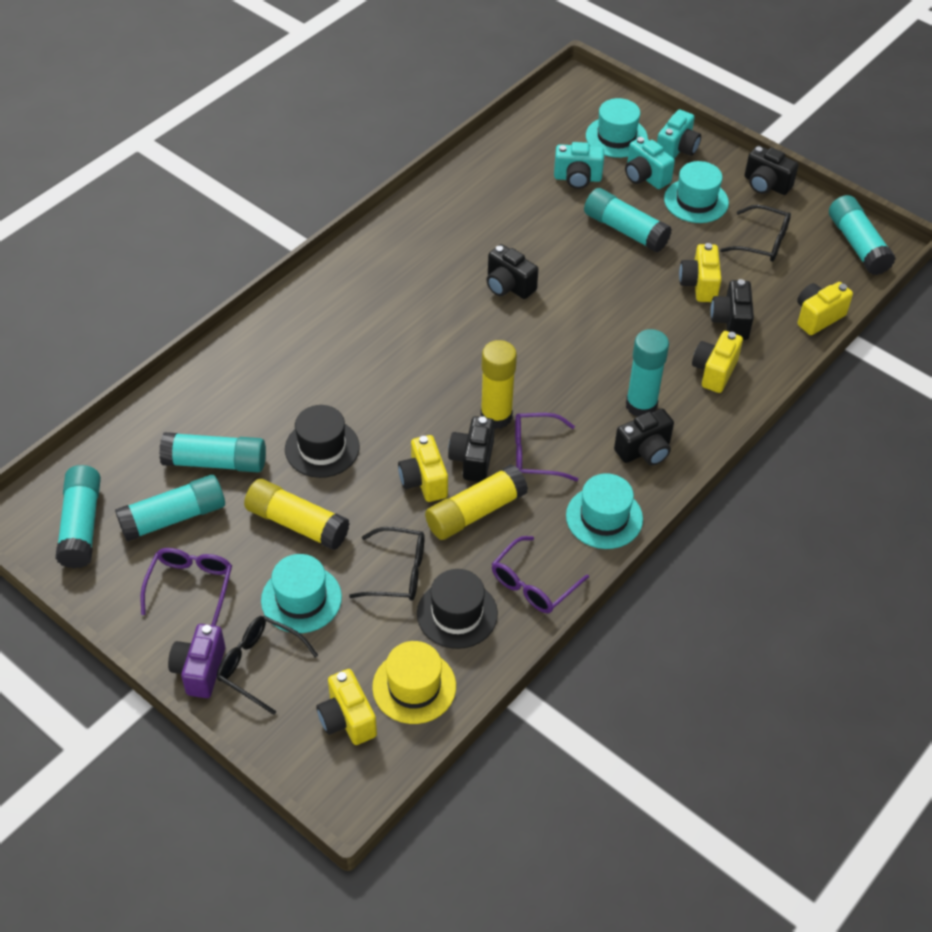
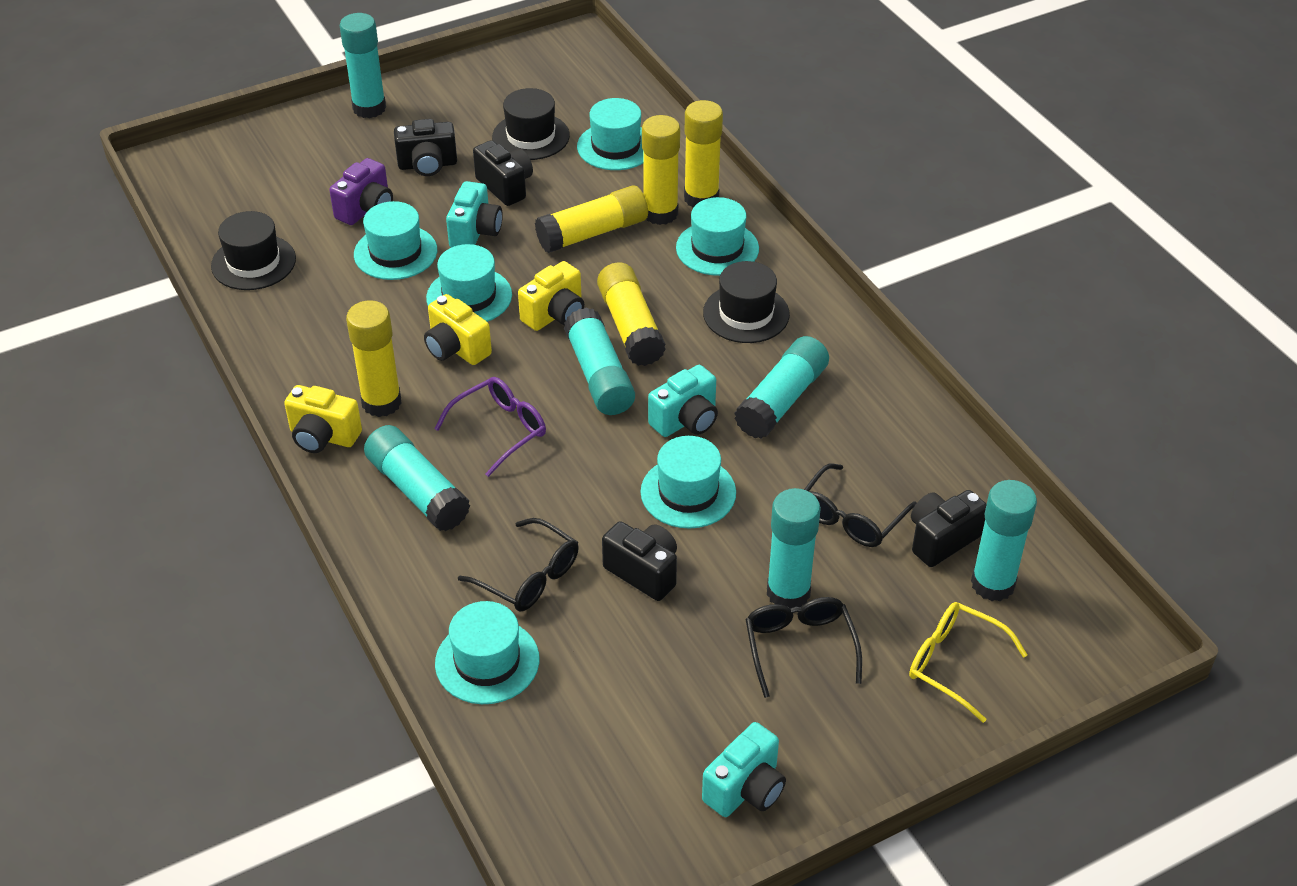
black camera: [448,416,495,482] [486,244,538,299] [614,408,674,466] [710,279,754,340] [744,145,799,195] = 5 -> [394,119,457,176] [473,140,533,206] [602,521,677,601] [911,490,987,567] = 4
black hat: [285,405,359,478] [417,569,498,649] = 2 -> [211,211,296,290] [492,88,570,160] [703,261,790,343] = 3
purple glasses: [141,548,232,626] [492,536,589,613] [515,413,578,481] = 3 -> [434,377,546,477] = 1
turquoise hat: [261,554,342,633] [566,473,643,549] [586,98,648,158] [664,161,729,223] = 4 -> [354,201,437,280] [426,244,512,322] [435,601,539,704] [577,98,643,170] [641,436,736,529] [676,197,759,276] = 6
yellow camera: [316,669,377,745] [398,435,448,502] [679,243,722,302] [692,331,743,393] [797,282,853,335] = 5 -> [284,385,362,453] [424,294,492,365] [518,261,584,331] = 3
yellow glasses: none = 0 -> [909,602,1028,723] = 1
yellow glue stick: [244,479,350,550] [425,464,528,540] [480,340,517,429] = 3 -> [346,300,402,417] [535,185,648,253] [597,262,666,366] [642,115,680,225] [684,100,723,208] = 5
yellow hat: [372,641,456,724] = 1 -> none = 0

